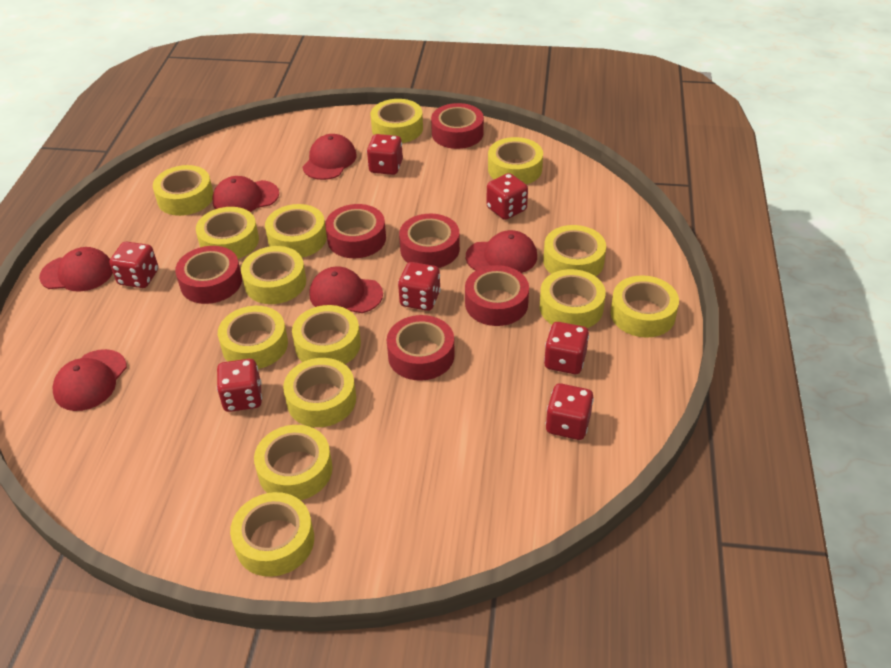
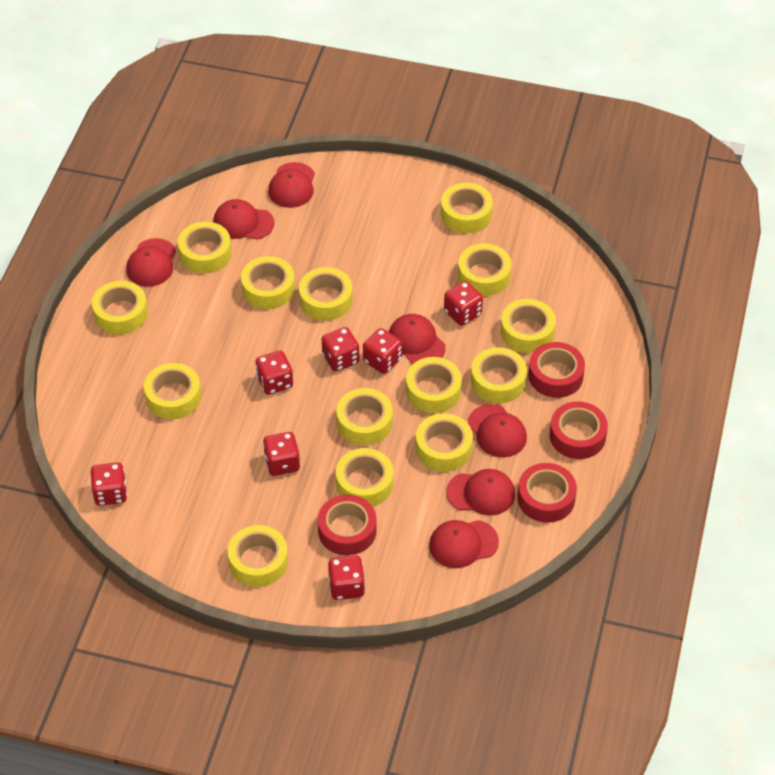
red cap: [39,247,113,292] [53,349,127,411] [212,176,279,212] [303,134,357,180] [309,266,383,313] [466,230,537,273] = 6 -> [126,238,176,287] [213,199,274,239] [268,162,315,208] [389,314,446,364] [429,520,499,568] [446,469,515,516] [468,404,527,458] = 7
red tape: [175,246,242,304] [325,204,386,258] [387,315,455,381] [399,214,460,268] [431,103,484,149] [465,265,529,326] = 6 -> [318,495,377,555] [517,463,577,523] [528,342,585,398] [550,401,608,459] = 4

